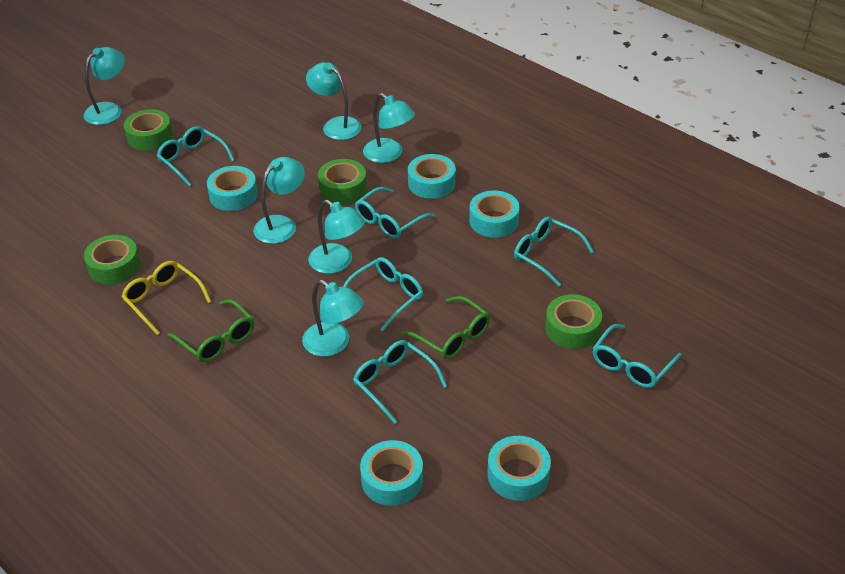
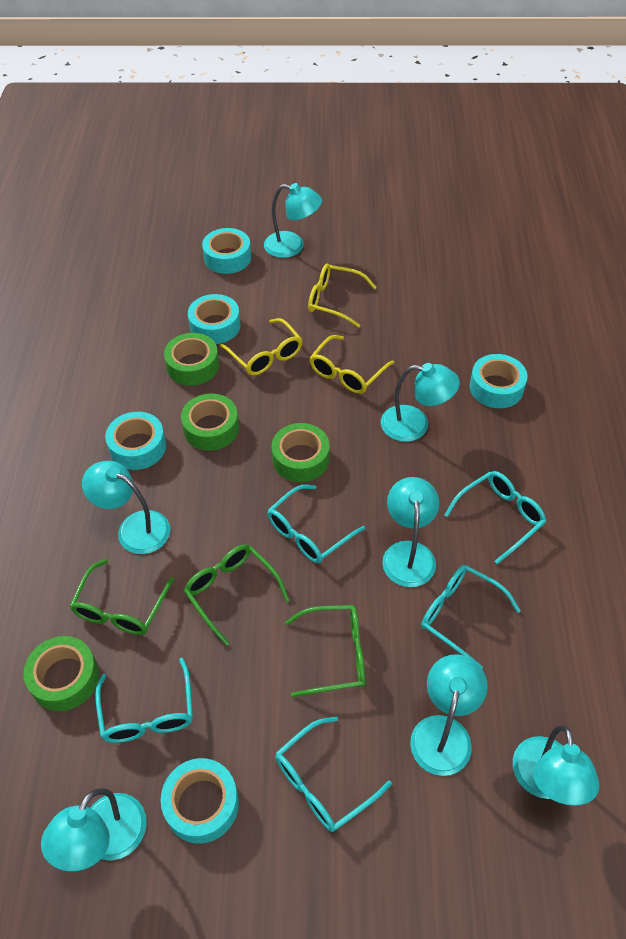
green glasses: [167,299,255,362] [402,296,490,359] = 2 -> [70,559,174,635] [184,544,290,646] [285,605,365,697] = 3
turquoise glasses: [157,126,235,186] [343,257,423,331] [353,340,447,424] [355,187,435,239] [514,217,594,286] [593,324,682,388] = 6 -> [95,658,193,743] [267,485,365,563] [275,716,392,832] [421,565,521,668] [444,471,546,564] = 5
turquoise lamp: [83,47,125,125] [253,157,305,244] [302,280,364,357] [306,62,362,140] [308,200,365,274] [363,93,415,163] = 6 -> [41,788,147,871] [82,461,170,554] [264,183,322,258] [381,363,460,442] [382,477,439,587] [410,654,488,776] [513,725,599,806] = 7
yellow glasses: [121,261,211,335] = 1 -> [220,318,303,376] [308,264,377,328] [310,335,394,394] = 3

